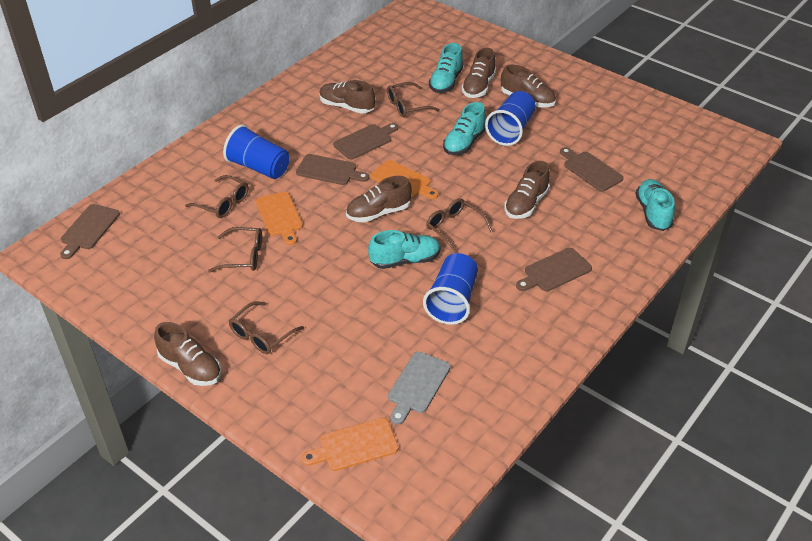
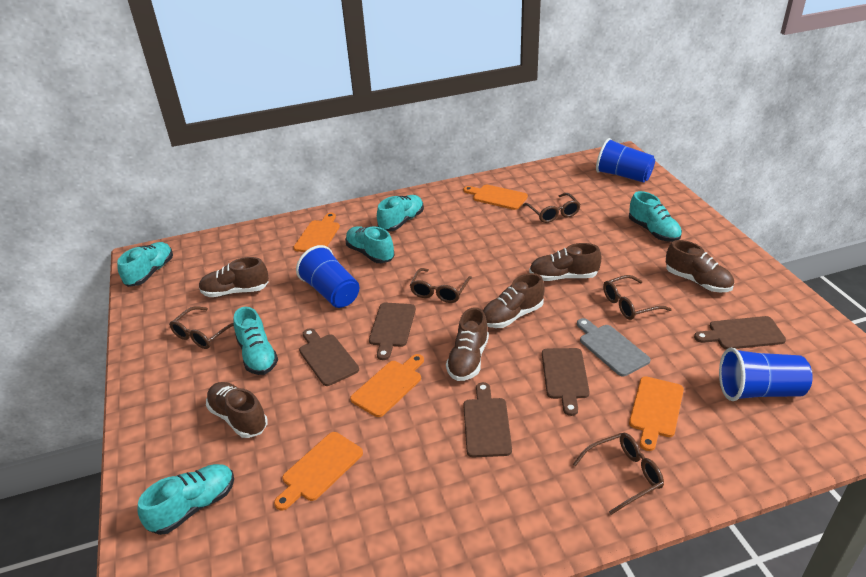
orange cutting board: [256,192,303,245] [301,418,398,471] [370,160,438,199] = 3 -> [274,432,363,510] [293,213,340,252] [350,354,424,417] [463,185,528,210] [629,376,684,451] = 5
turquoise shoe: [368,230,441,269] [429,43,463,93] [443,102,486,155] [635,179,675,231] = 4 -> [117,242,173,287] [137,464,234,535] [233,307,278,375] [345,226,395,263] [377,195,424,231] [629,191,682,242] = 6

